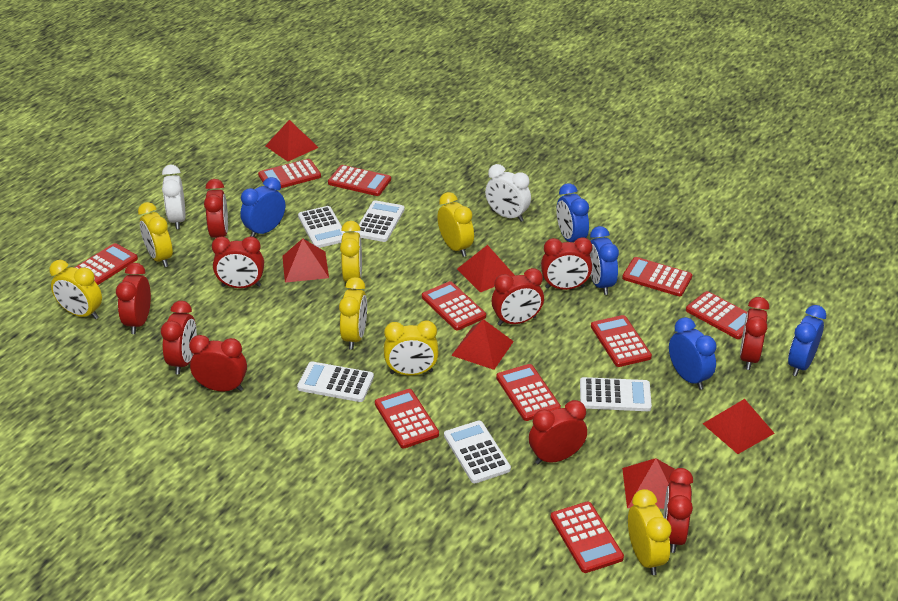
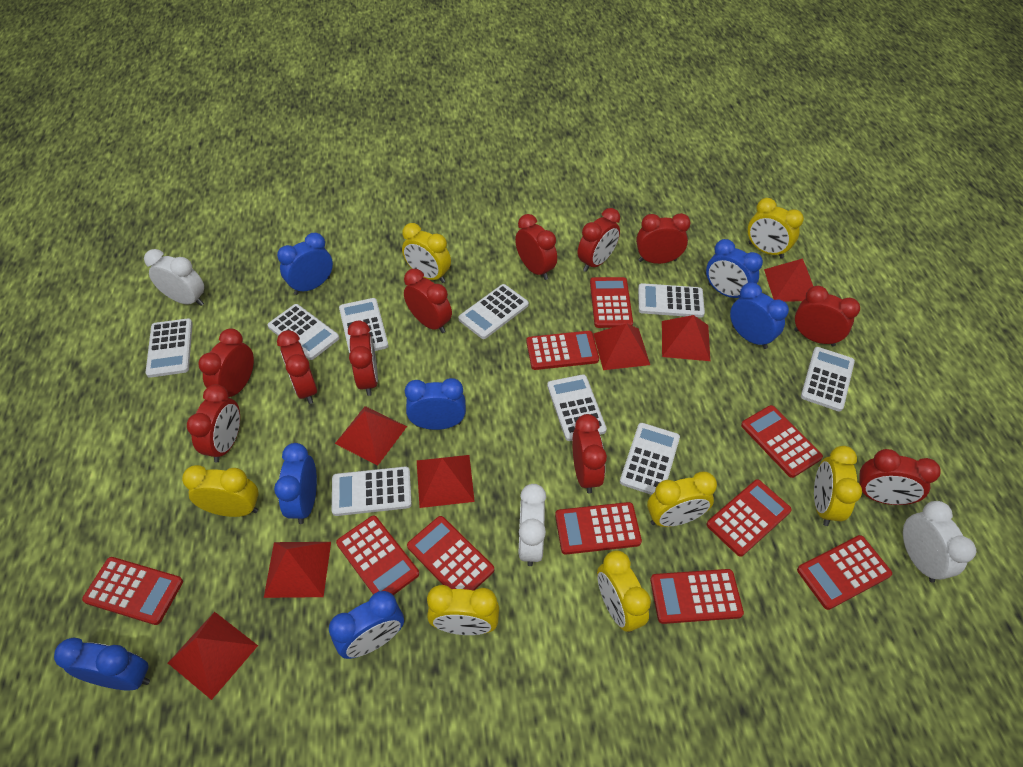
blue clock: [240,177,285,237] [557,183,589,242] [590,226,619,295] [669,317,717,390] [788,305,826,376] = 5 -> [54,637,150,691] [274,443,317,524] [277,233,333,295] [329,591,404,659] [405,378,466,430] [706,239,763,298] [730,282,789,349] = 7
red clock: [116,263,151,334] [161,301,197,375] [189,335,247,391] [204,179,228,238] [212,237,264,288] [492,268,544,326] [529,400,587,464] [541,237,592,290] [663,468,693,553] [740,297,769,370] = 10 -> [187,384,240,462] [198,328,254,398] [277,330,317,404] [348,321,378,396] [404,269,452,333] [515,214,557,280] [572,414,607,494] [578,208,620,272] [636,213,690,264] [794,286,860,347] [859,449,941,505] = 11
red pyramid: [265,120,319,162] [282,238,329,283] [451,319,514,370] [457,245,515,292] [622,458,675,509] [703,399,775,454] = 6 -> [168,612,258,700] [264,542,331,598] [335,406,407,465] [417,455,475,508] [593,323,650,370] [662,315,710,361] [764,259,813,302] = 7
white calculator: [297,361,374,402] [298,206,345,248] [354,200,405,242] [444,421,511,483] [580,377,652,411] = 5 -> [145,318,193,378] [268,304,339,360] [332,466,412,516] [339,298,389,354] [458,284,529,339] [547,374,607,441] [620,423,680,495] [638,283,705,318] [801,347,855,412] = 9
white clock: [162,165,186,229] [485,164,531,222] = 2 -> [144,249,204,306] [518,484,546,566] [903,501,976,583] = 3

